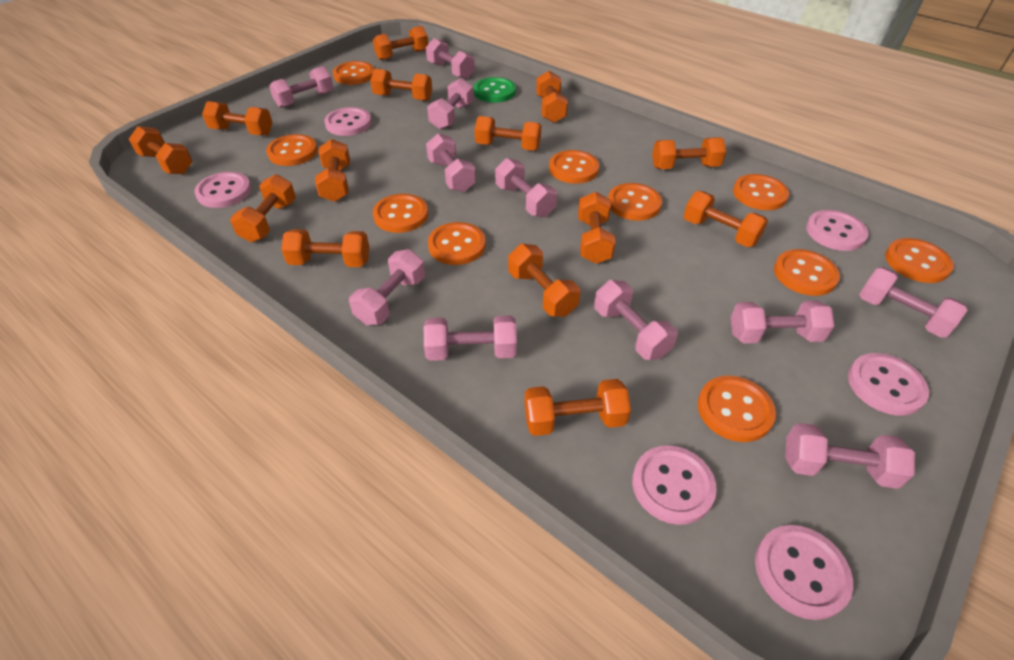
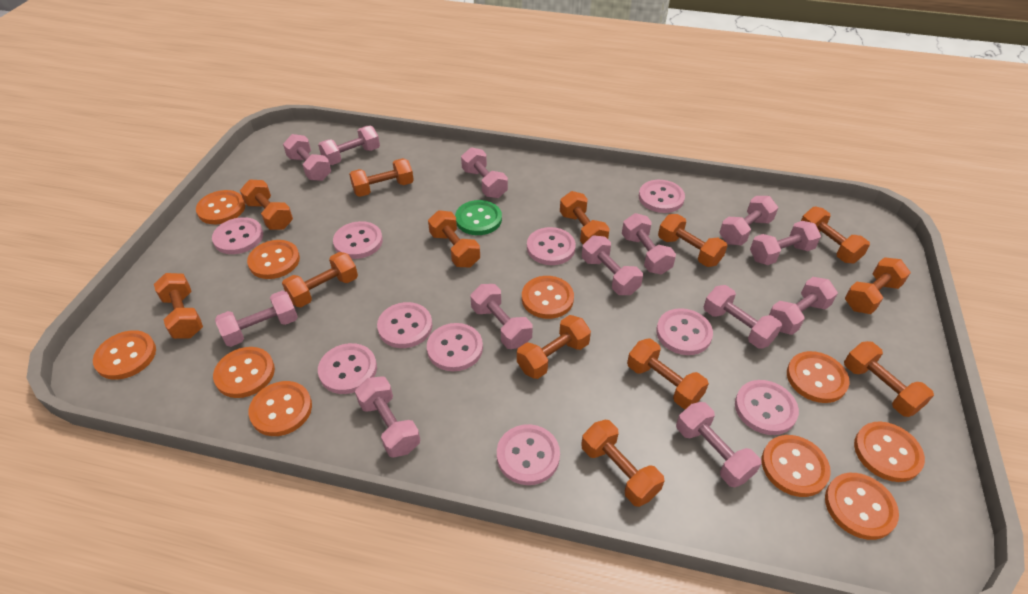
orange dumbbell: [129,126,193,174] [202,101,273,135] [230,174,296,242] [281,229,369,267] [315,139,350,202] [370,69,432,101] [373,26,428,60] [475,116,541,151] [508,244,580,316] [524,379,631,436] [536,71,568,123] [578,192,616,264] [652,137,726,169] [684,191,768,247] = 14 -> [154,273,203,339] [240,179,293,230] [282,252,358,307] [349,158,414,197] [428,210,480,267] [517,315,591,379] [560,191,610,244] [581,420,664,507] [627,339,709,409] [658,214,727,267] [801,207,870,263] [844,341,934,417] [845,257,911,314] = 13
pink button: [194,172,251,208] [325,107,372,136] [632,445,717,525] [755,525,853,620] [806,210,869,251] [848,353,929,416] = 6 -> [212,217,263,254] [318,343,377,394] [333,221,383,259] [377,302,432,348] [427,323,483,371] [497,424,560,485] [527,227,576,265] [639,180,685,213] [656,308,713,355] [735,380,799,435] = 10
pink dumbbell: [269,66,334,108] [349,249,425,325] [424,316,517,361] [426,38,475,79] [426,133,476,192] [427,78,474,129] [495,158,557,217] [594,280,678,360] [731,301,834,343] [785,423,915,489] [859,267,968,338] = 11 -> [215,291,298,347] [283,134,331,181] [318,126,380,165] [355,376,420,458] [461,147,508,198] [471,284,533,349] [582,236,643,295] [622,213,676,275] [676,402,761,487] [704,285,782,349] [719,196,778,246] [750,221,821,265] [769,277,838,335] = 13

